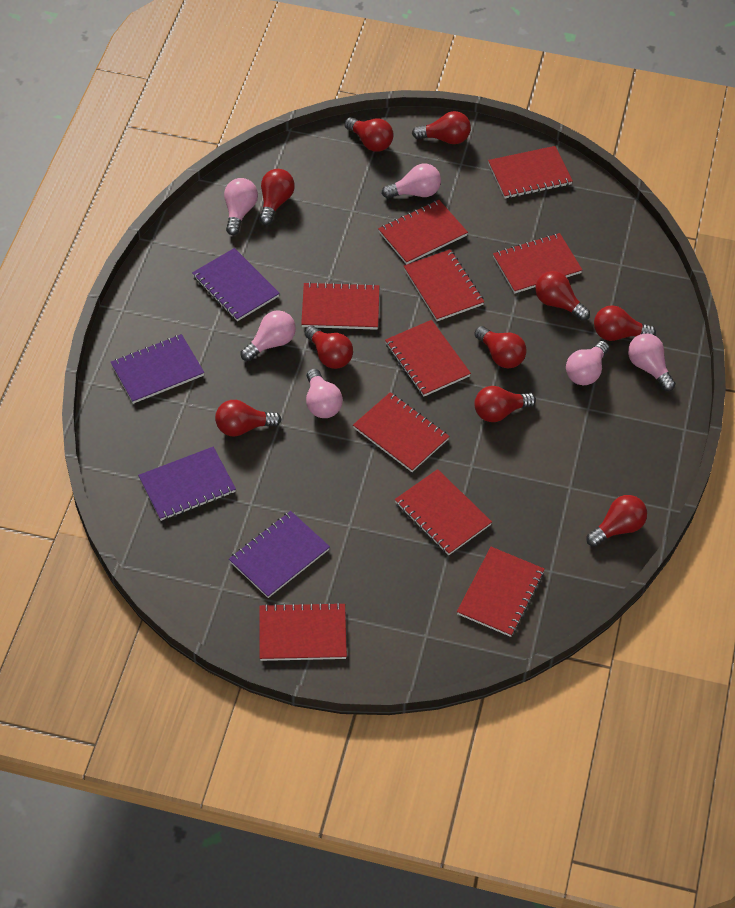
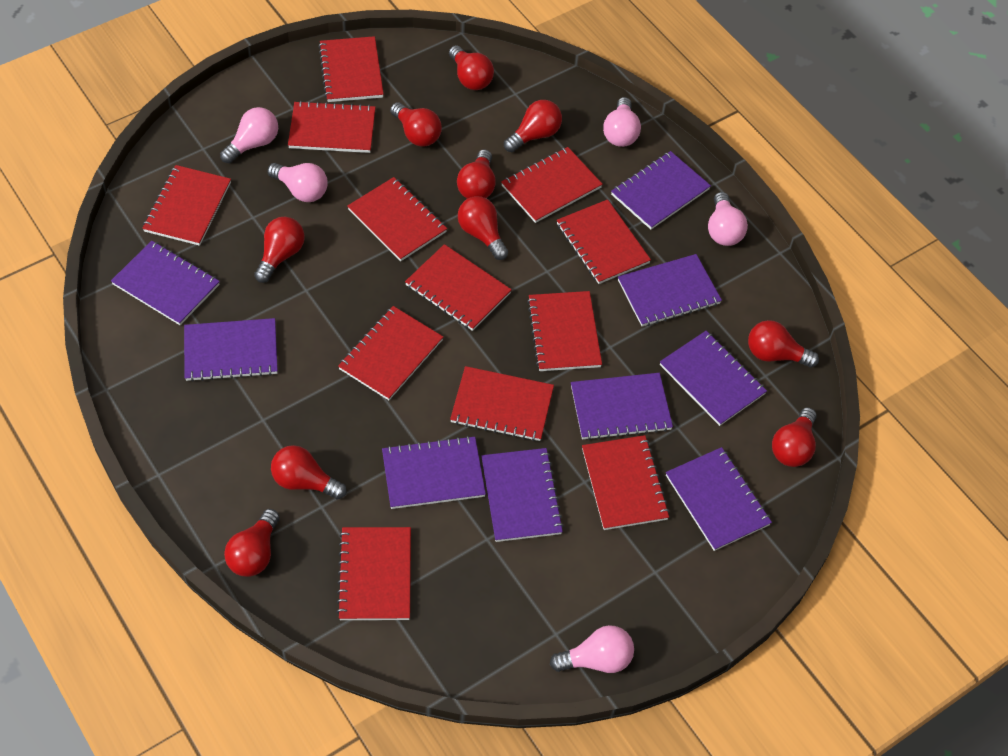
pink light bulb: [224,178,258,235] [241,310,296,361] [306,368,343,418] [382,164,441,199] [566,341,609,385] [628,333,676,391] = 6 -> [220,107,278,163] [267,163,328,202] [550,625,634,673] [603,97,641,147] [708,192,748,246] = 5
purple notebook: [111,334,205,404] [138,447,236,521] [192,248,280,321] [229,511,330,598] = 4 -> [111,241,220,325] [184,318,278,382] [382,436,486,509] [481,448,564,542] [571,373,673,440] [611,151,711,229] [618,254,722,327] [660,331,767,426] [666,447,772,551] = 9
red notebook: [260,602,347,661] [301,282,379,330] [353,392,450,472] [378,200,468,265] [385,320,471,397] [395,469,492,555] [404,249,484,321] [457,547,545,637] [488,146,573,199] [493,233,582,294] = 10 -> [142,165,231,246] [288,101,376,153] [318,36,384,102] [337,527,411,620] [338,306,443,400] [347,177,447,261] [405,244,512,331] [450,366,554,441] [501,147,603,223] [527,291,602,371] [557,199,651,284] [582,435,670,530] = 12

